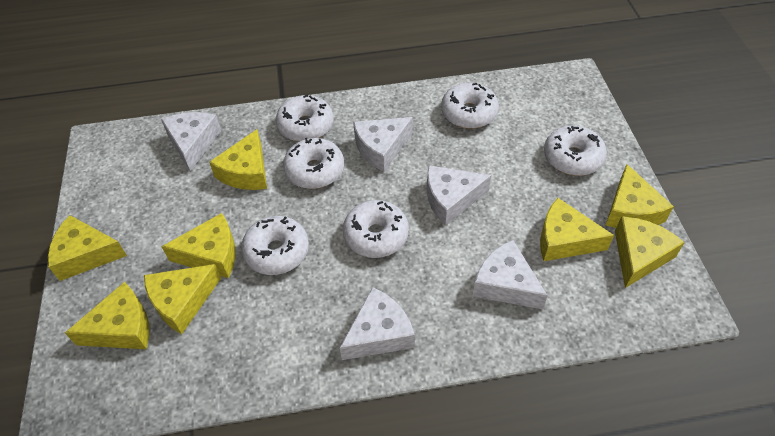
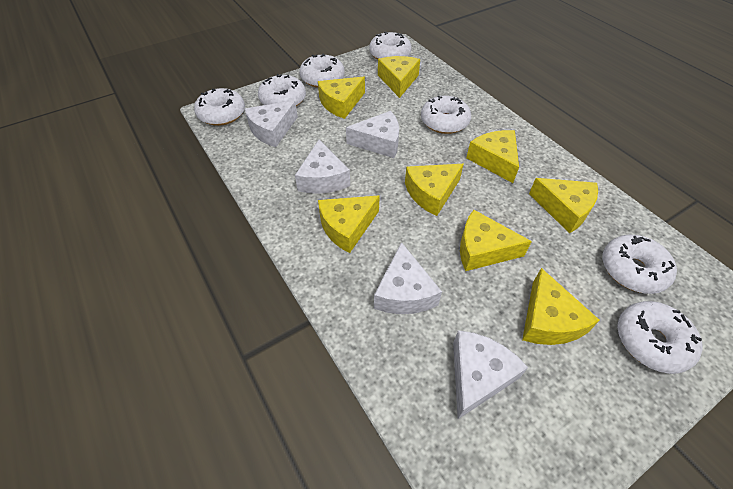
white donut: [241,216,309,275] [276,94,333,142] [283,138,344,189] [343,200,409,258] [441,83,499,129] [544,126,607,176] = 6 -> [194,88,245,126] [258,74,306,106] [300,54,345,88] [369,32,412,60] [421,96,471,134] [602,234,677,294] [617,301,703,374] = 7

